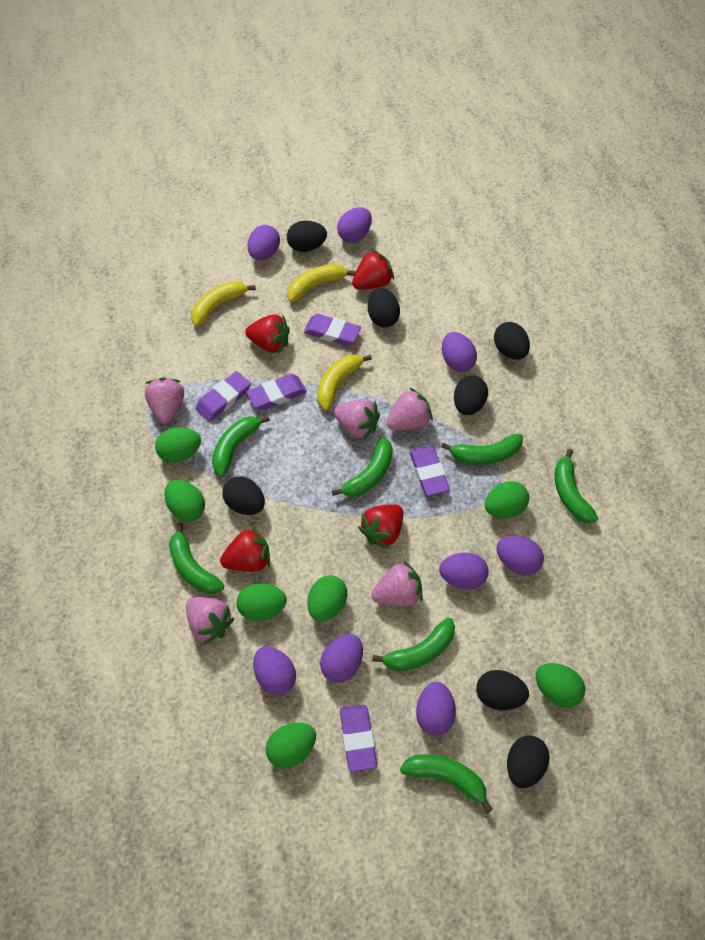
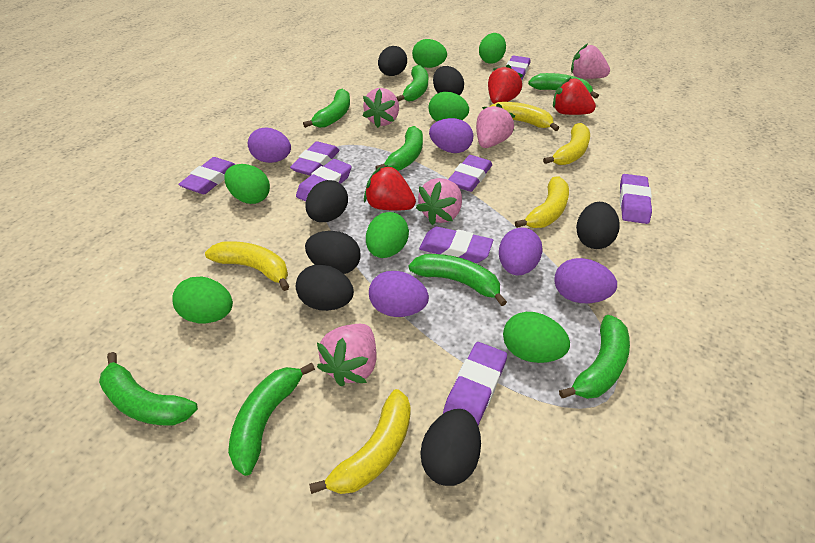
green banana: [169,523,224,594] [212,416,270,477] [332,438,393,497] [372,617,455,671] [400,754,493,813] [441,434,523,465] [555,449,598,523] = 7 -> [99,352,198,425] [228,362,315,476] [303,89,350,128] [375,126,423,171] [397,65,428,102] [409,254,507,306] [528,73,599,99] [559,315,630,399] = 8
purple egg: [248,225,280,260] [253,646,296,695] [320,634,363,683] [337,207,372,243] [416,682,456,736] [439,552,489,590] [442,332,477,372] [496,536,544,575] = 8 -> [248,127,291,163] [369,271,429,317] [429,118,473,153] [499,227,543,276] [554,258,617,303] = 5
purple eraser: [195,371,251,422] [246,374,307,410] [304,314,361,346] [340,705,377,772] [410,446,450,496] = 5 -> [178,157,236,194] [290,141,340,176] [296,159,351,202] [419,227,493,263] [443,342,507,425] [448,155,492,192] [506,55,530,80] [620,174,652,224] = 8
red strawberry: [220,527,270,572] [245,315,290,353] [352,250,394,290] [358,504,403,549] = 4 -> [364,165,416,211] [488,64,523,104] [553,77,596,115] = 3
yellow banana: [191,281,256,327] [287,264,355,302] [317,354,372,411] = 3 -> [205,241,289,291] [309,389,411,494] [489,102,559,131] [515,177,569,228] [543,123,590,165] = 5

